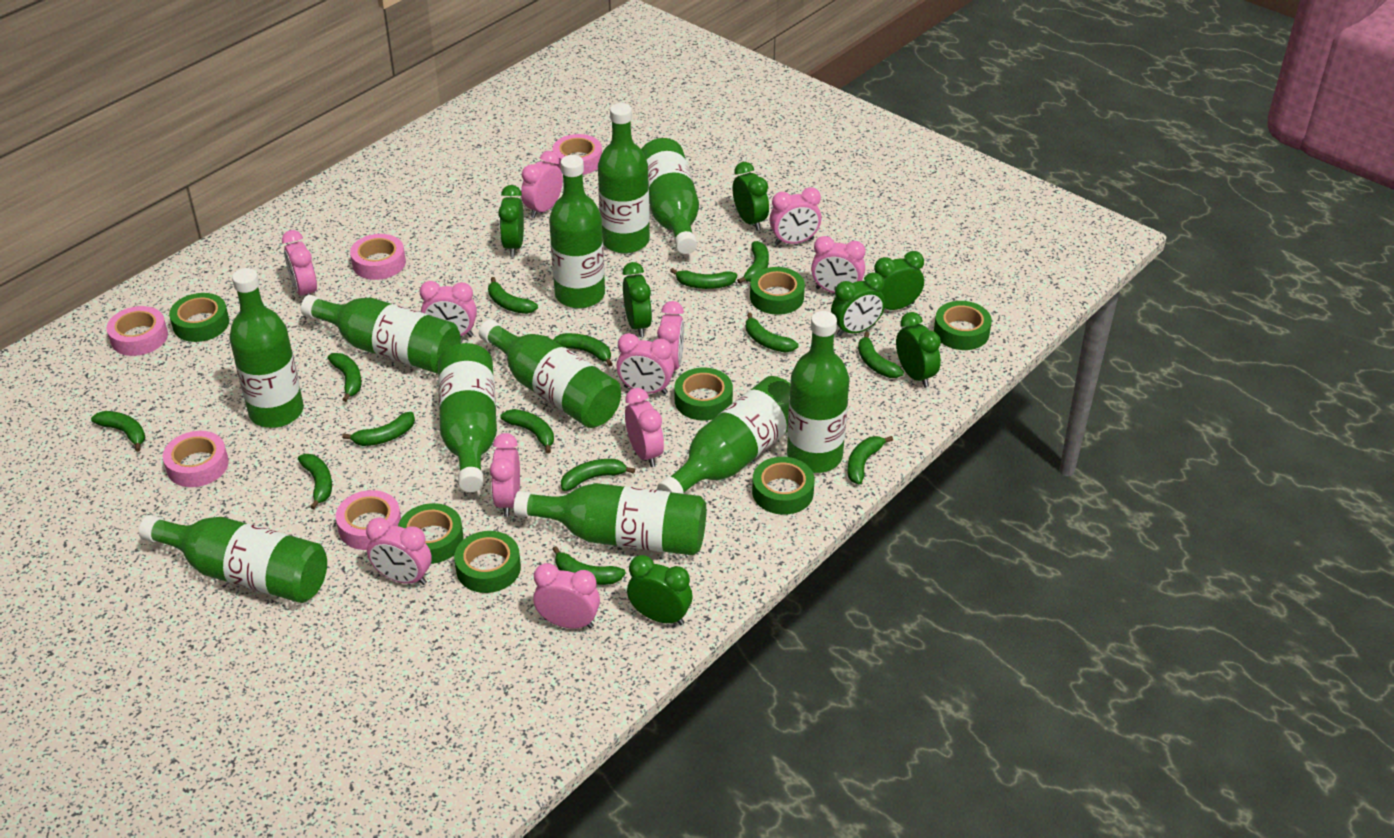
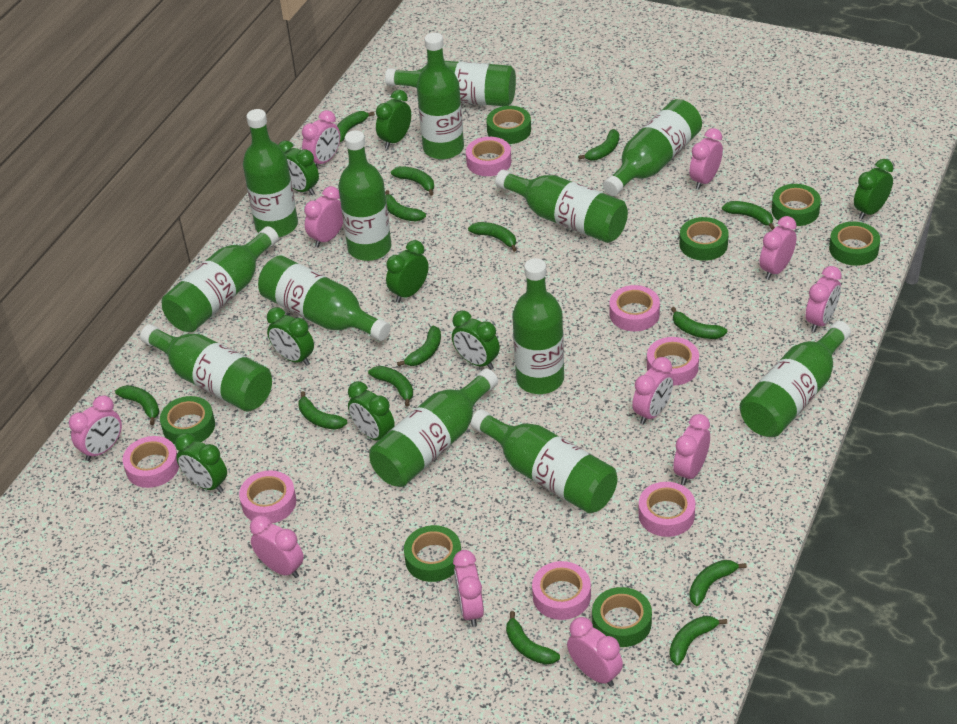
green bottle: [139,515,327,603] [229,268,304,428] [301,295,461,374] [438,343,497,492] [479,320,621,428] [513,483,706,556] [549,155,605,308] [598,103,650,254] [641,138,699,254] [657,376,790,494] [787,311,849,473] = 11 -> [140,324,272,412] [162,226,279,332] [243,109,298,237] [258,256,391,341] [338,130,391,261] [369,368,498,487] [385,61,516,106] [417,33,464,160] [471,409,617,514] [495,169,628,243] [512,258,564,394] [603,99,702,196] [740,321,851,437] = 13
green clock: [498,185,524,257] [622,262,652,337] [627,555,692,625] [733,162,769,231] [831,273,885,336] [874,251,924,310] [896,312,941,388] = 7 -> [175,433,227,493] [267,307,314,366] [278,141,319,195] [348,381,395,441] [376,90,411,149] [386,240,429,303] [452,311,500,370] [854,159,894,219] = 8
pink tape: [106,306,168,356] [163,431,229,487] [336,490,401,550] [350,234,406,280] [553,134,602,175] = 5 -> [122,436,179,488] [239,470,296,524] [466,137,511,176] [532,561,591,620] [610,285,660,331] [638,482,695,537] [647,337,699,385] = 7

